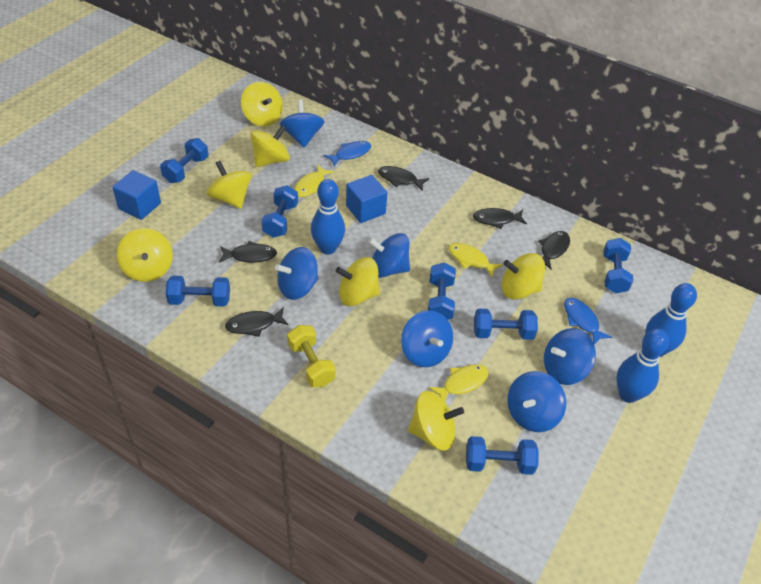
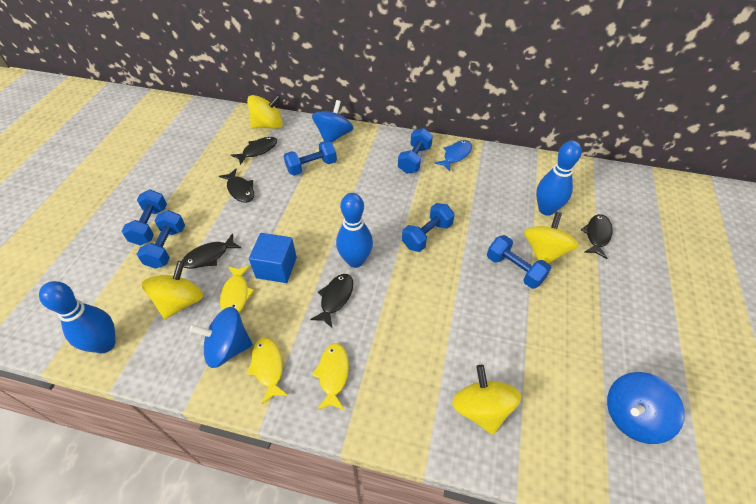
blue cube: [112,170,161,220] [346,175,387,223] = 2 -> [249,233,297,283] = 1
blue dumbbell: [160,138,208,183] [166,275,230,307] [262,185,298,238] [428,262,456,320] [466,436,539,475] [474,308,538,340] [603,238,633,293] = 7 -> [122,190,167,246] [137,210,185,269] [284,140,337,176] [398,128,433,174] [402,203,455,252] [487,235,551,289] = 6
blue fish: [324,141,371,167] [564,298,612,344] = 2 -> [434,140,472,171] = 1
blue spinning top: [275,247,318,300] [280,100,324,147] [368,233,410,278] [401,310,453,367] [507,371,566,432] [544,328,596,385] = 6 -> [189,307,253,368] [312,100,353,142] [607,372,685,444] = 3
yellow dumbbell: [287,325,336,387] = 1 -> none = 0
yellow spinning top: [117,228,173,282] [207,161,251,209] [241,82,283,126] [250,125,290,167] [336,257,380,306] [408,391,464,451] [502,253,545,300] = 7 -> [142,261,203,319] [247,95,283,129] [452,365,521,435] [524,212,579,264] = 4

